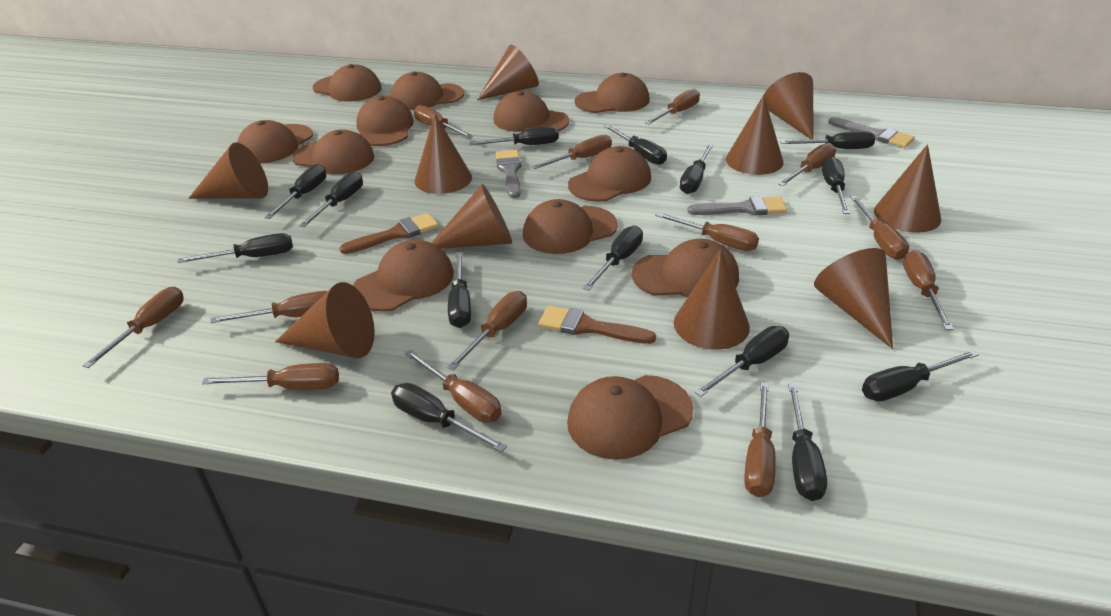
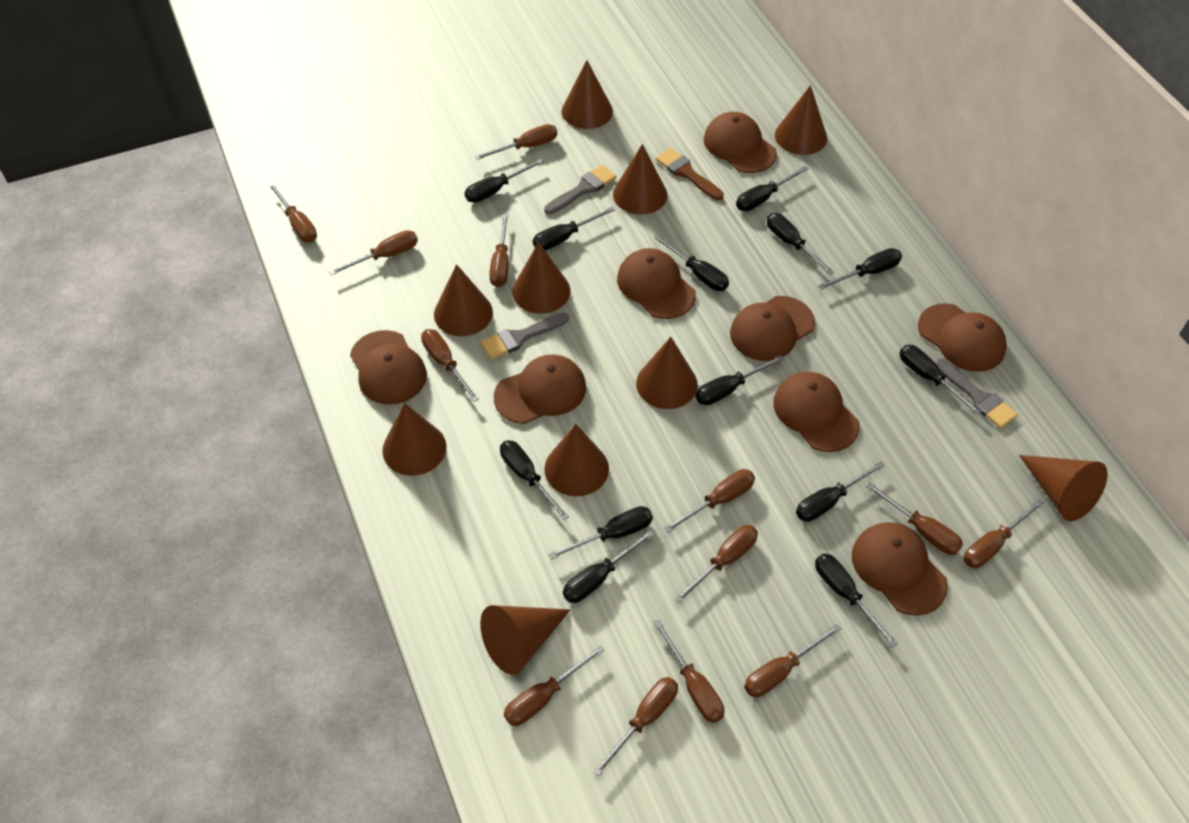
black screwdriver: [178,233,293,263] [264,164,326,219] [299,171,363,227] [391,383,507,452] [448,252,471,328] [469,126,559,145] [583,226,643,291] [604,124,667,165] [680,144,714,194] [694,326,789,397] [780,131,875,149] [788,383,827,501] [822,157,850,214] [862,350,979,401] = 14 -> [465,159,544,203] [500,440,569,520] [533,207,615,250] [549,506,653,559] [563,530,655,603] [654,235,729,291] [696,355,784,405] [736,166,809,211] [767,213,834,275] [796,461,885,522] [815,553,898,647] [818,248,902,290] [899,345,982,415] = 13
brown brush: [340,213,439,254] [538,306,656,344] = 2 -> [656,148,724,200] = 1
brown cap: [237,120,313,163] [292,129,374,174] [313,64,382,101] [353,240,454,312] [356,96,414,146] [390,71,464,110] [493,91,569,132] [523,199,618,254] [567,375,693,460] [568,146,651,202] [575,73,650,113] [632,239,739,297] = 12 -> [350,330,427,405] [494,355,586,424] [617,248,696,319] [704,112,777,173] [730,296,815,361] [773,372,860,452] [852,522,948,616] [918,303,1007,372] = 8

